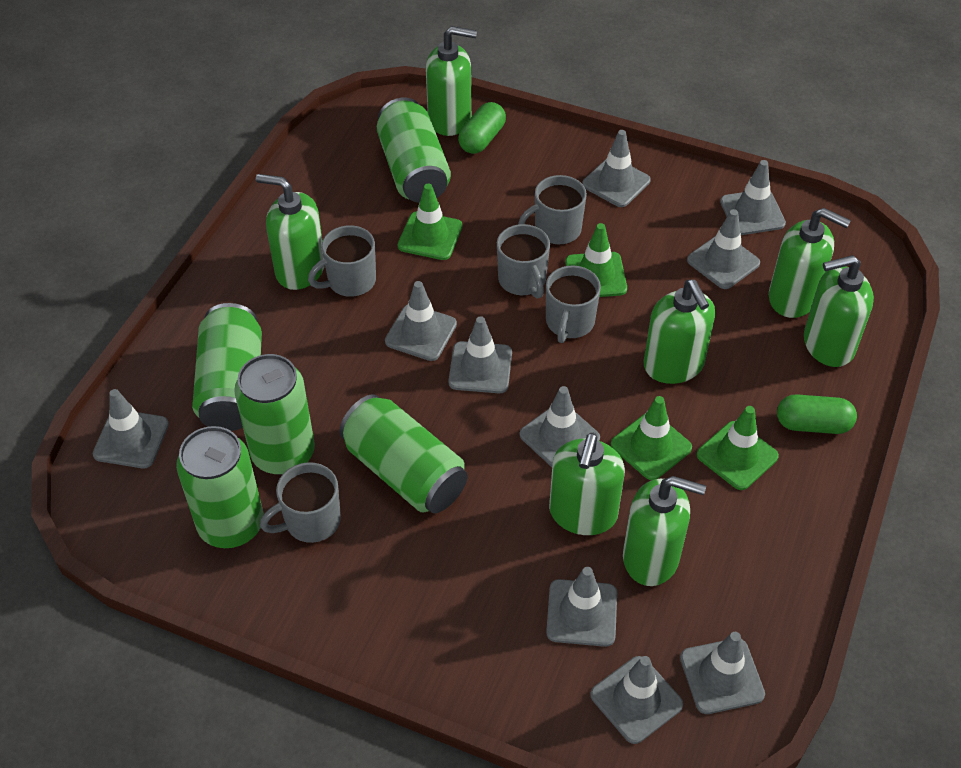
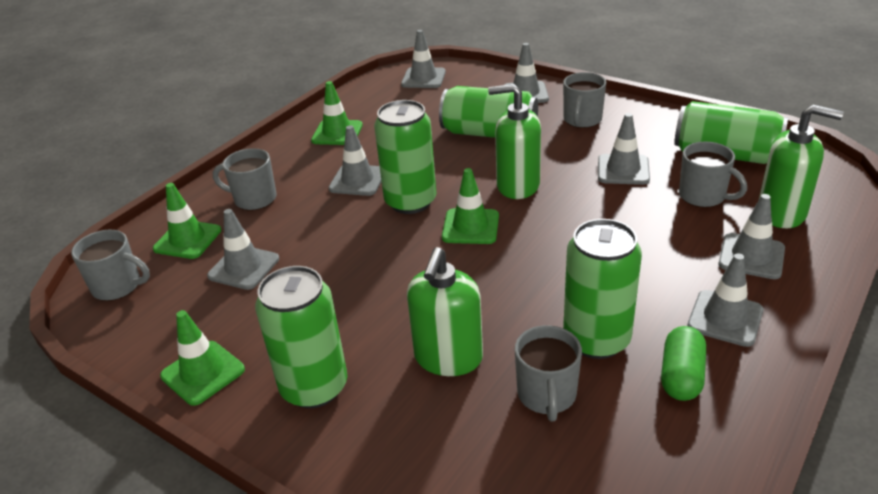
green capsule: [458,102,506,154] [777,394,857,434] = 2 -> [661,326,706,401] = 1
green soap dispenser: [256,174,324,290] [426,26,477,136] [549,433,625,535] [623,476,706,586] [644,280,715,384] [769,208,851,318] [804,255,874,367] = 7 -> [407,247,483,376] [488,84,541,199] [759,105,844,228] = 3
grey traffic cone: [93,389,169,468] [385,281,457,361] [448,316,512,393] [520,386,600,467] [546,567,617,647] [582,130,651,207] [590,656,683,744] [680,632,765,714] [687,209,760,289] [720,160,786,235] = 10 -> [207,209,279,290] [329,125,382,196] [401,30,446,88] [504,43,549,103] [598,113,650,185] [687,253,764,347] [718,194,785,279] = 7

